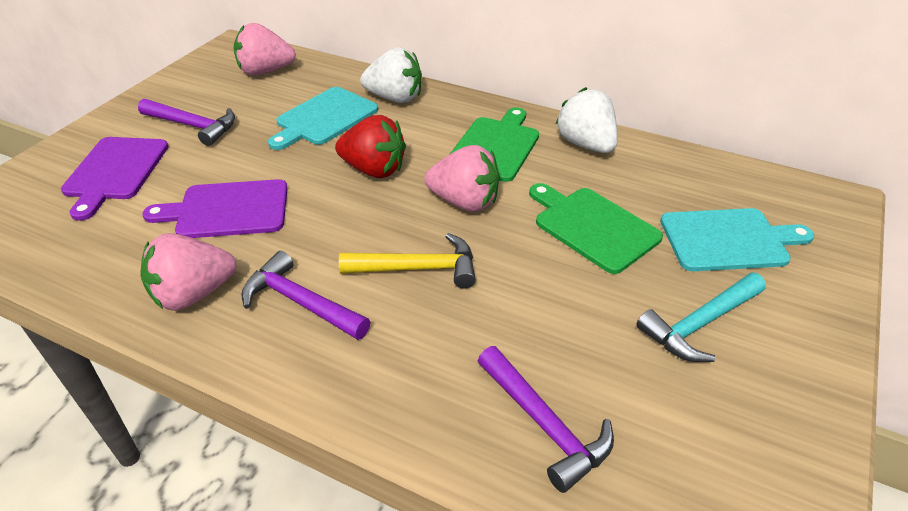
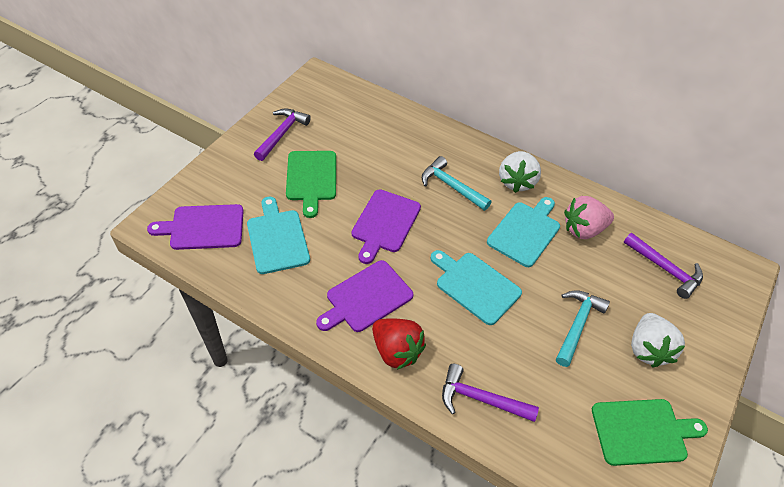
pink strawberry: [140,233,237,311] [233,23,296,76] [425,145,500,212] = 3 -> [564,196,614,239] = 1
purple cutting board: [61,137,169,221] [143,179,288,238] = 2 -> [147,204,244,250] [316,260,413,332] [351,189,421,264] = 3
turquoise cutting board: [268,87,378,150] [660,208,814,271] = 2 -> [247,197,310,274] [430,250,522,325] [487,197,560,267] = 3
turquoise hammer: [636,273,766,362] = 1 -> [422,156,491,211] [556,290,610,367] = 2
yellow hammer: [339,233,476,289] = 1 -> none = 0

